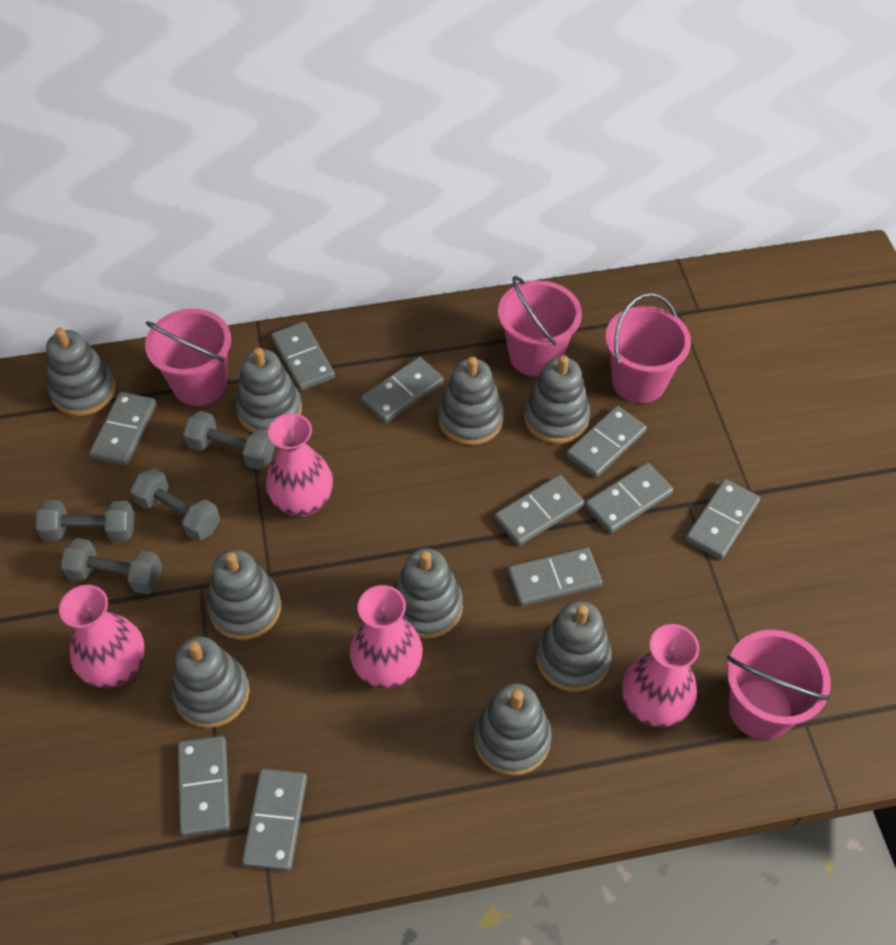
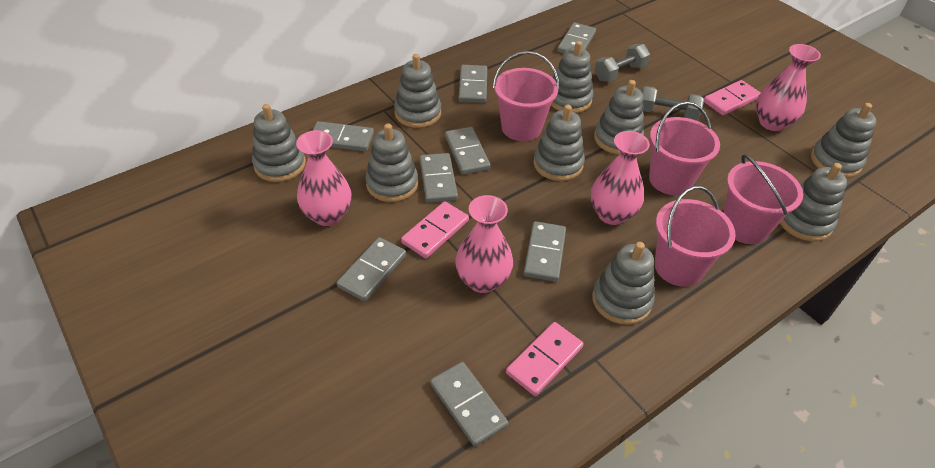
grey domino: [89,392,156,465] [178,736,230,836] [242,769,307,871] [271,321,335,391] [361,357,444,423] [494,475,584,546] [508,547,602,606] [566,406,647,478] [585,463,673,533] [685,479,760,560] = 10 -> [312,121,374,151] [337,237,406,301] [420,153,458,203] [430,362,508,447] [445,127,491,175] [458,65,487,103] [523,221,566,282] [557,23,596,53] = 8
grey dumbbell: [36,500,134,542] [61,538,162,594] [130,468,220,541] [183,411,275,470] = 4 -> [594,44,650,82] [642,86,704,120] = 2
pink domino: none = 0 -> [401,201,469,258] [506,322,584,396] [704,80,761,115] = 3

